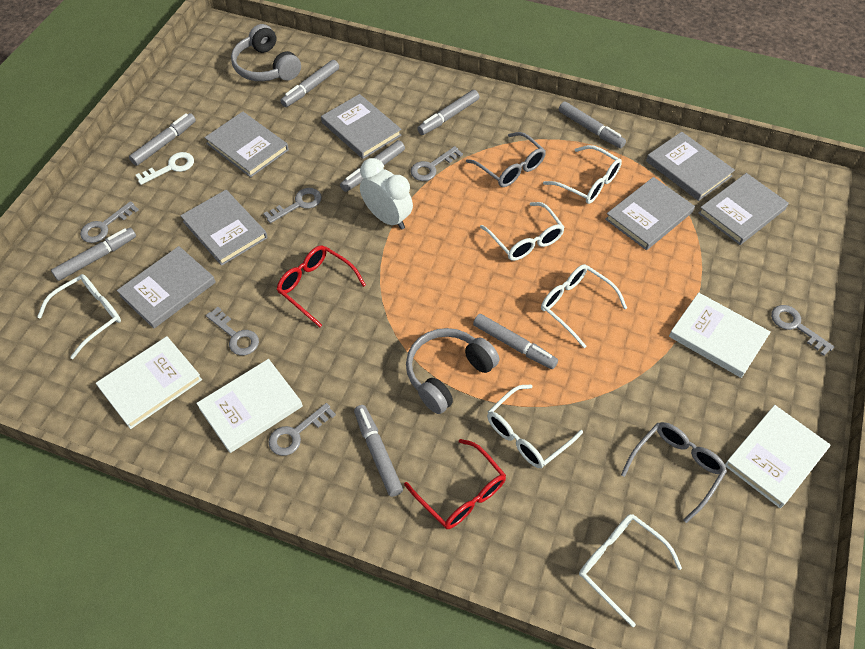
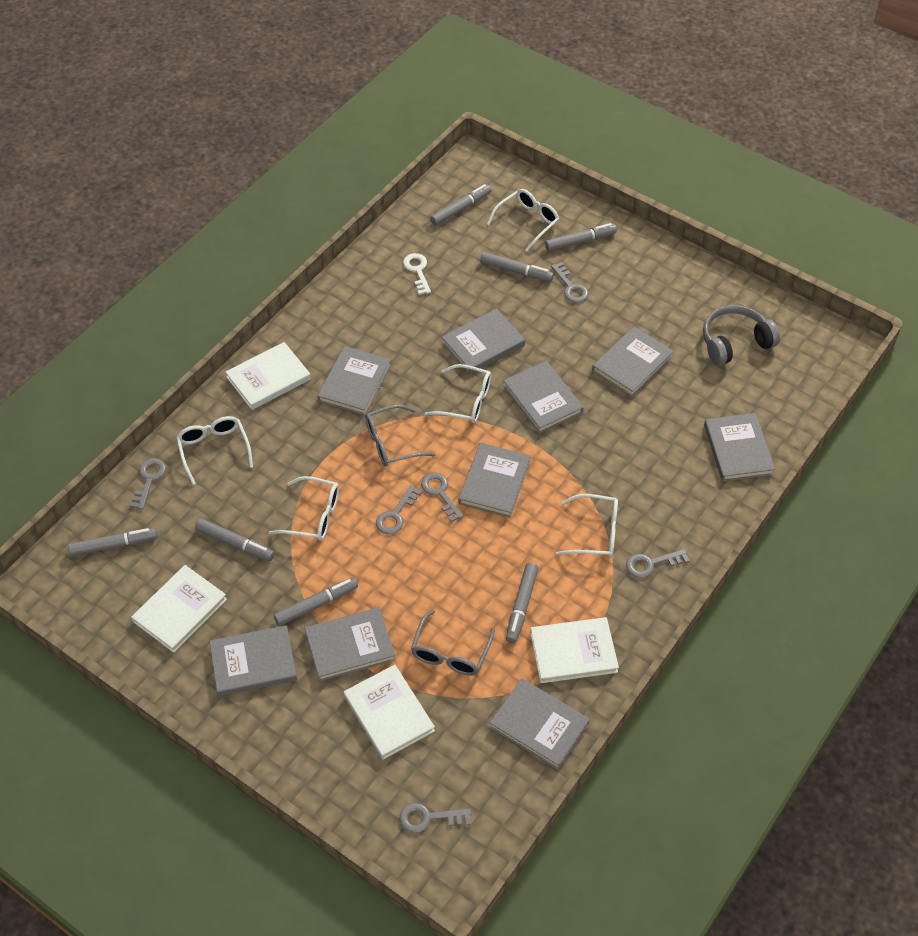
grey book: [117,246,216,329] [180,190,267,266] [204,112,289,177] [321,94,402,159] [605,177,695,250] [646,132,735,201] [698,173,789,245] = 7 -> [209,625,297,696] [305,607,395,681] [317,346,391,415] [442,309,525,374] [459,443,531,517] [489,678,590,770] [503,361,584,433] [592,327,674,397] [704,413,775,482] = 9
grey headphones: [231,24,301,81] [406,328,500,414] = 2 -> [703,305,780,366] = 1
grey marker: [51,228,136,281] [129,113,196,166] [280,60,339,107] [340,140,405,192] [354,405,403,497] [417,90,479,135] [473,314,558,369] [559,101,626,148] = 8 -> [68,528,157,556] [195,519,275,561] [274,578,358,626] [430,184,492,226] [480,252,554,282] [506,563,538,643] [545,223,617,251] = 7
red glasses: [277,245,366,327] [404,439,506,529] = 2 -> none = 0
white clock: [360,158,413,230] = 1 -> none = 0
white glasses: [37,274,121,359] [480,202,565,261] [487,385,583,468] [541,264,627,348] [543,145,622,204] [579,514,682,627] = 6 -> [176,416,253,485] [269,476,339,541] [424,364,491,423] [487,189,559,251] [556,494,618,557] = 5

